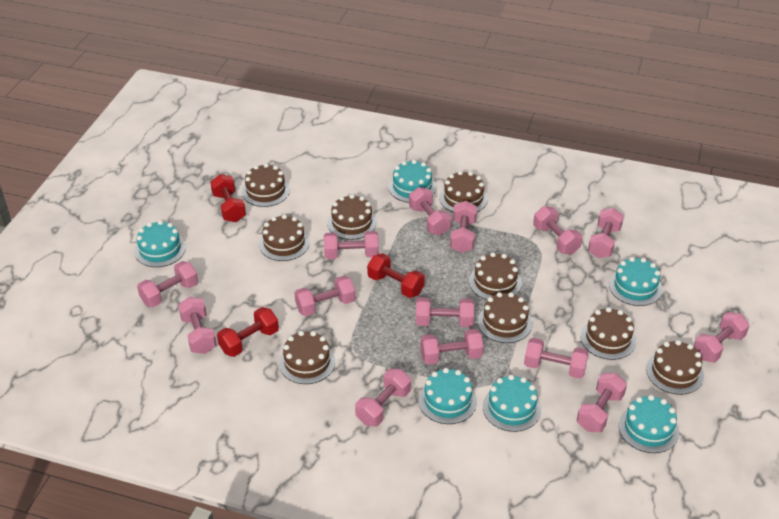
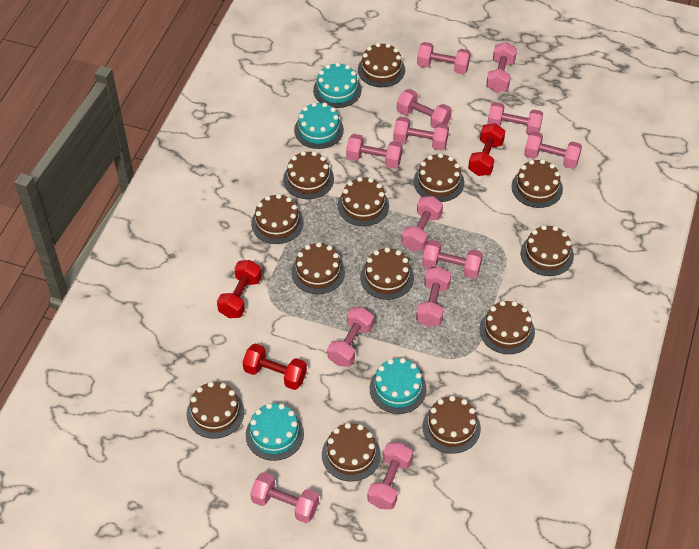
brown cake: [242,163,290,207] [259,214,310,261] [279,331,335,384] [327,194,377,240] [439,171,488,212] [469,252,522,300] [478,292,532,343] [581,307,636,360] [646,340,704,395] = 9 -> [187,382,244,439] [251,194,303,244] [283,151,334,199] [291,242,345,294] [322,423,381,481] [338,177,389,226] [358,43,405,87] [360,247,414,300] [413,153,464,202] [423,396,481,454] [480,301,535,354] [512,159,563,208] [521,225,574,276] = 13
pink dumbbell: [137,261,198,307] [178,297,216,354] [295,276,355,316] [324,231,379,259] [355,368,411,427] [409,187,451,235] [416,297,474,327] [420,329,484,365] [450,201,477,253] [524,338,589,379] [533,206,582,254] [577,373,627,432] [588,208,624,258] [694,312,749,363] = 14 -> [250,472,319,523] [328,307,374,367] [346,134,403,169] [368,442,413,510] [393,117,449,151] [397,89,452,129] [401,196,443,251] [416,267,451,327] [417,42,471,74] [422,240,483,279] [486,42,517,93] [487,102,543,135] [524,131,582,169] = 13
turquoise cake: [134,220,186,267] [388,160,436,203] [419,368,477,424] [483,375,541,432] [609,257,662,306] [619,395,679,453] = 6 -> [246,403,304,461] [294,102,344,149] [313,62,362,108] [370,358,427,414] = 4

